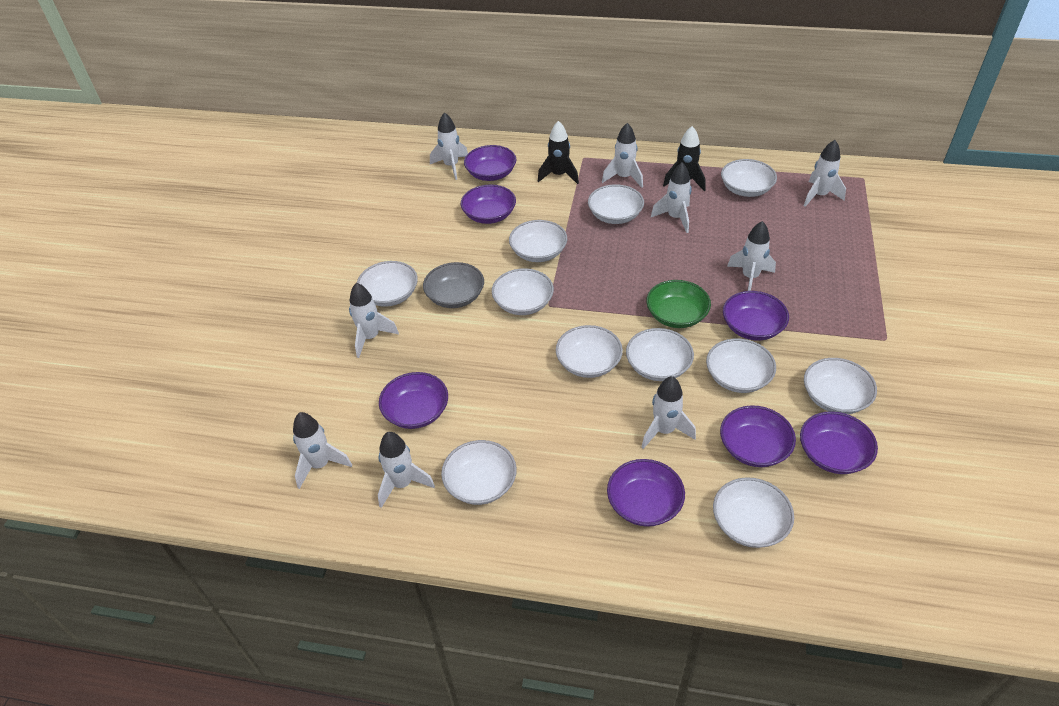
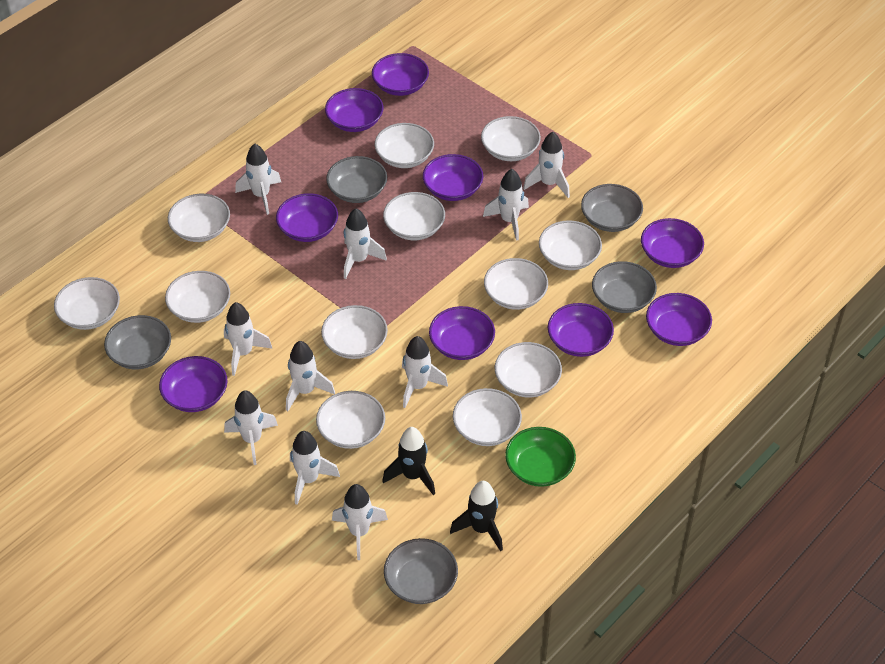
grey bowl: [423,262,484,308] = 1 -> [104,315,171,369] [326,156,387,203] [384,538,458,604] [581,184,643,232] [592,261,657,313] = 5
purple bowl: [379,372,448,429] [461,185,516,224] [464,145,516,181] [607,459,685,527] [720,405,796,467] [723,291,789,341] [800,411,878,474] = 7 -> [159,356,228,412] [276,193,338,242] [325,88,384,132] [372,53,429,96] [423,154,483,201] [429,306,495,360] [548,303,614,357] [641,218,704,268] [646,293,712,346] = 9
white bowl: [357,261,418,307] [441,440,517,505] [492,268,554,315] [509,220,567,262] [556,325,623,378] [588,184,644,224] [626,328,694,381] [706,339,776,393] [713,477,794,548] [721,159,777,197] [804,358,877,414] = 11 -> [54,277,120,330] [165,271,230,323] [168,194,230,242] [316,391,385,449] [321,305,388,359] [375,123,434,168] [383,192,445,240] [453,388,522,446] [481,116,541,161] [484,258,548,310] [495,342,562,398] [539,220,602,270] = 12
white rocket: [293,412,352,489] [349,283,399,358] [378,432,435,508] [430,112,468,180] [602,123,643,188] [642,376,696,449] [651,163,692,233] [727,221,776,291] [804,140,846,207] = 9 -> [224,302,273,376] [224,390,278,465] [235,144,281,215] [286,341,335,411] [290,431,340,505] [332,484,388,560] [344,208,387,279] [402,336,448,408] [483,169,529,241] [523,132,570,198] = 10

